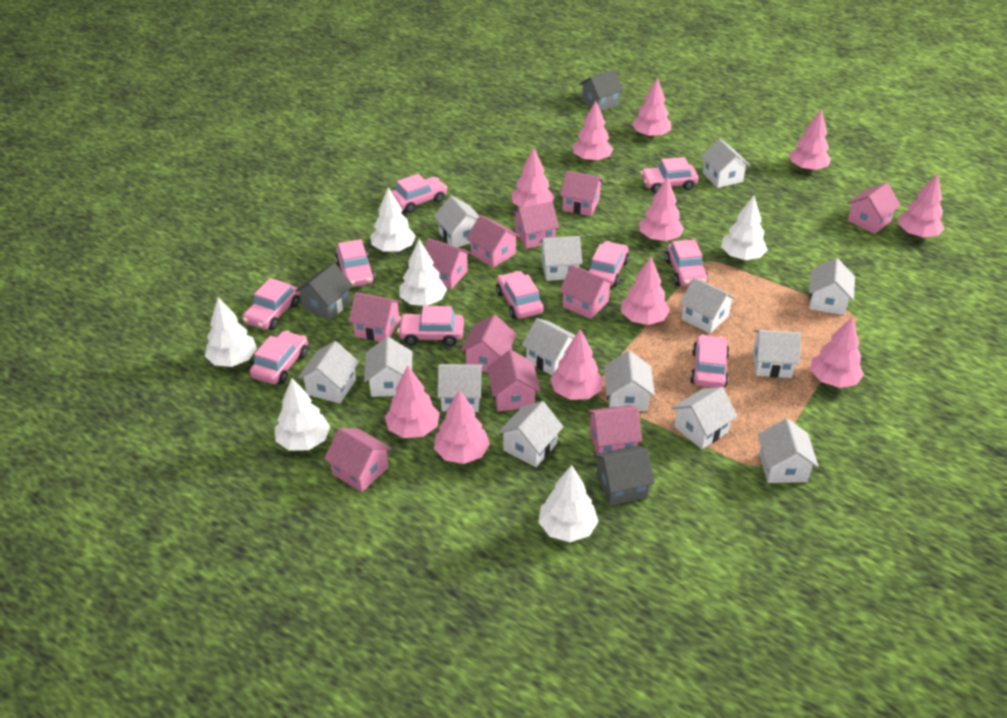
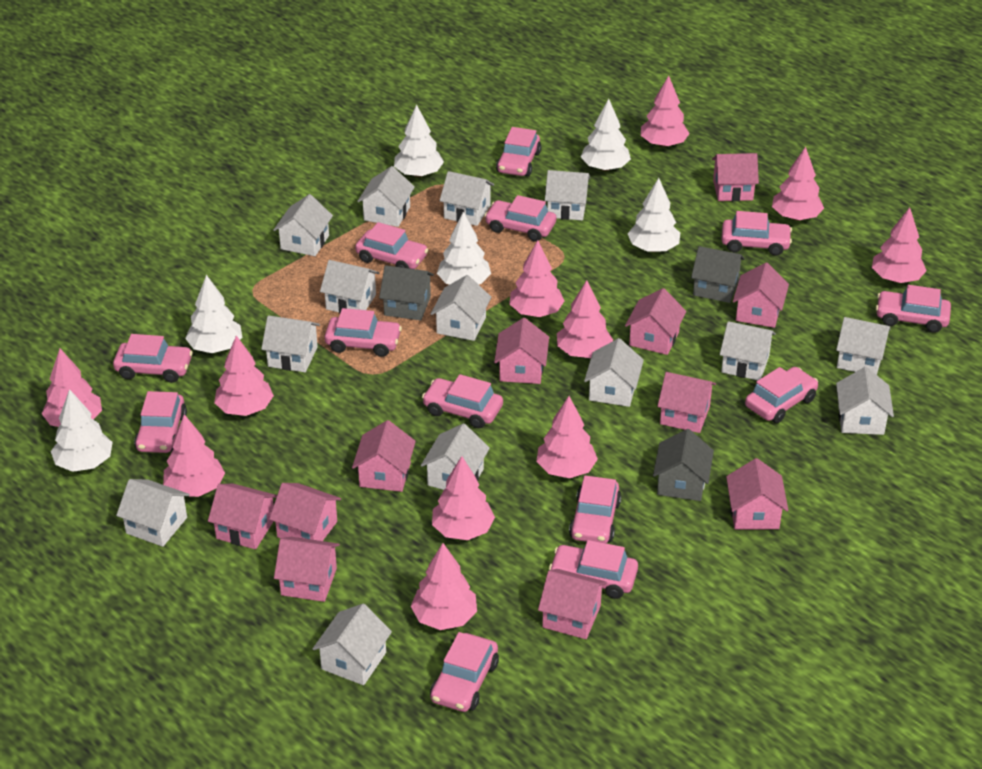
pink car: [242,278,300,330] [250,331,308,384] [335,239,376,287] [391,174,448,213] [397,306,464,346] [496,271,544,319] [587,241,629,287] [640,157,699,193] [665,239,708,287] [690,335,729,388] = 10 -> [113,334,193,383] [134,391,187,453] [324,308,402,357] [355,222,428,269] [422,374,503,428] [430,632,499,712] [485,195,556,242] [496,127,541,177] [549,540,638,599] [569,475,621,543] [721,211,792,256] [745,367,818,423] [876,285,951,333] = 13

